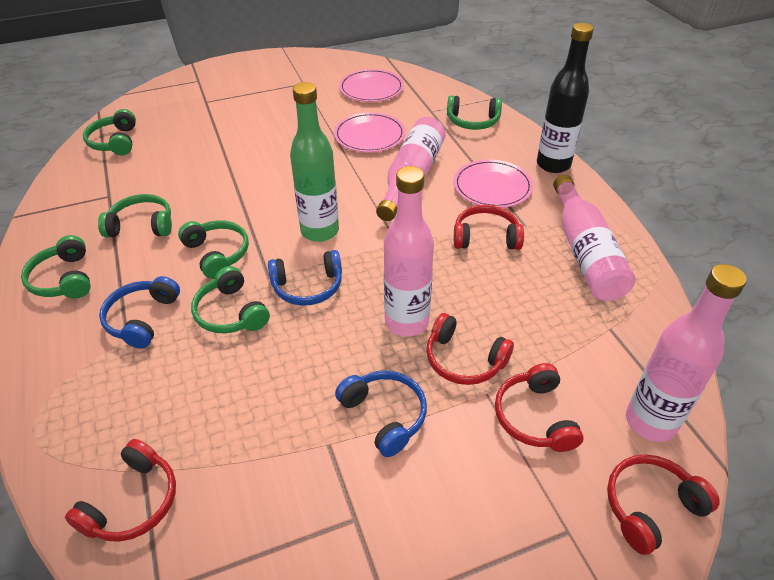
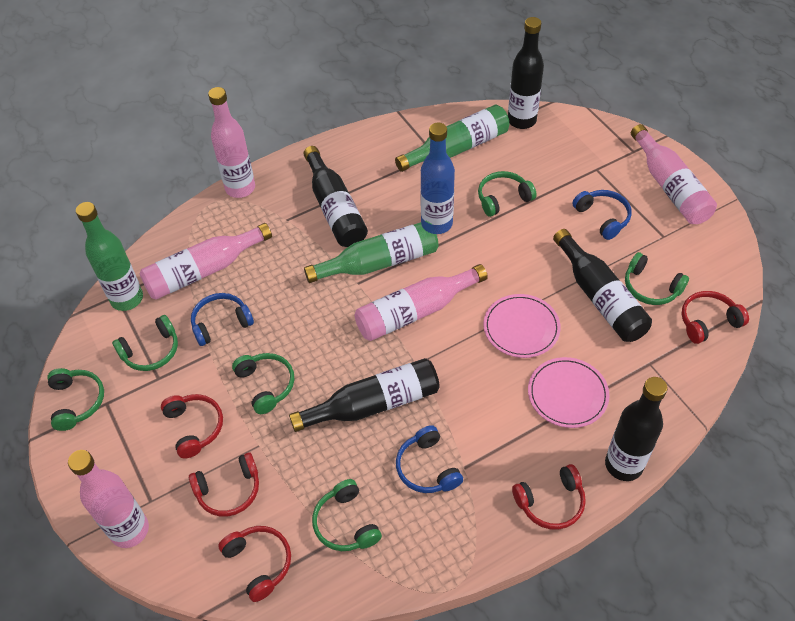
black bottle: [537,23,594,173] = 1 -> [289,358,440,432] [303,146,368,247] [508,17,544,129] [553,229,652,342] [605,377,668,481] = 5
blue bottle: none = 0 -> [420,123,455,234] = 1
green bottle: [290,82,339,242] = 1 -> [76,202,143,311] [304,221,439,283] [395,105,509,172] = 3
pink bottle: [376,117,446,221] [384,166,434,337] [553,175,636,301] [626,264,747,442] = 4 -> [68,450,149,548] [140,223,272,299] [208,87,255,198] [355,264,488,341] [631,124,717,224] = 5
pink plate: [334,112,405,152] [339,69,404,102] [453,160,533,208] = 3 -> [484,294,561,358] [528,357,609,428] = 2

